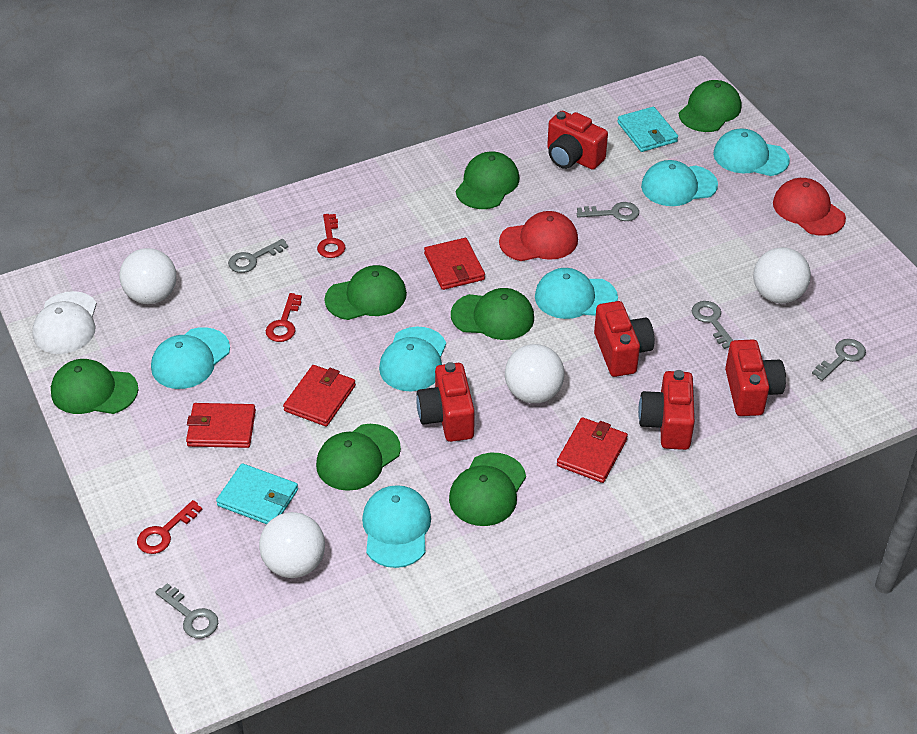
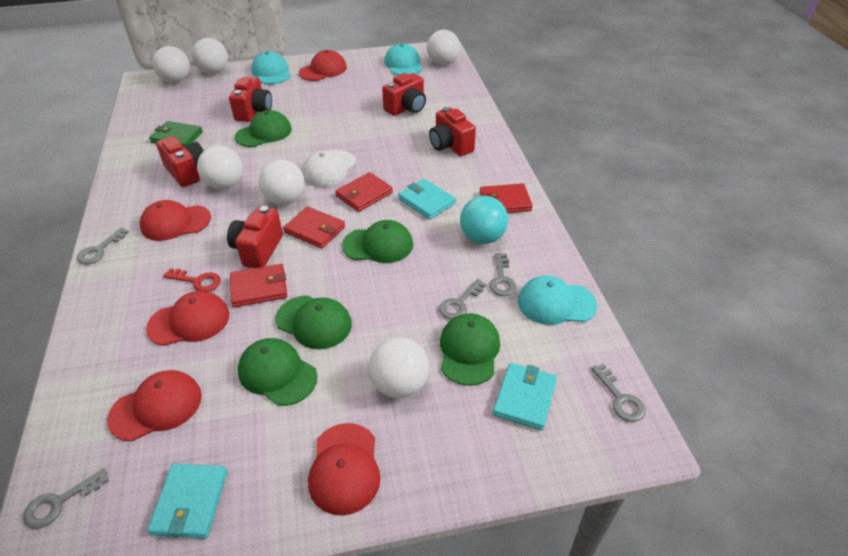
green cap: [51,359,139,414] [316,424,401,491] [324,265,407,320] [449,453,526,526] [451,288,534,340] [456,151,519,209] [679,80,741,132] = 7 -> [235,110,292,147] [238,338,318,406] [276,295,352,349] [342,220,413,263] [440,313,500,386] = 5
green wallet: none = 0 -> [149,121,203,146] = 1
red cap: [499,211,578,261] [773,178,846,236] = 2 -> [107,370,202,441] [140,200,211,241] [146,291,229,346] [299,50,347,81] [308,423,381,515] = 5
red key: [137,500,202,554] [266,293,302,342] [317,214,346,258] = 3 -> [163,268,221,292] = 1
turquoise ball: none = 0 -> [460,196,508,244] = 1
turquoise cap: [151,327,230,389] [362,485,431,568] [379,327,446,391] [535,268,618,319] [641,160,718,206] [713,128,790,176] = 6 -> [251,51,291,84] [384,44,422,75] [518,275,597,325] = 3
turquoise wallet: [216,463,298,524] [617,107,678,152] = 2 -> [147,463,227,538] [398,179,456,219] [493,363,557,430] = 3
white ball: [119,248,176,304] [259,512,325,578] [505,344,564,403] [753,247,811,304] = 4 -> [152,46,190,83] [192,38,228,74] [197,145,243,190] [259,160,305,205] [369,337,429,398] [427,30,460,65] = 6

